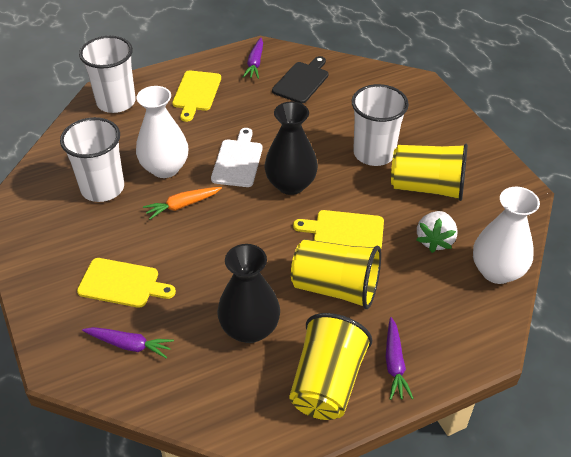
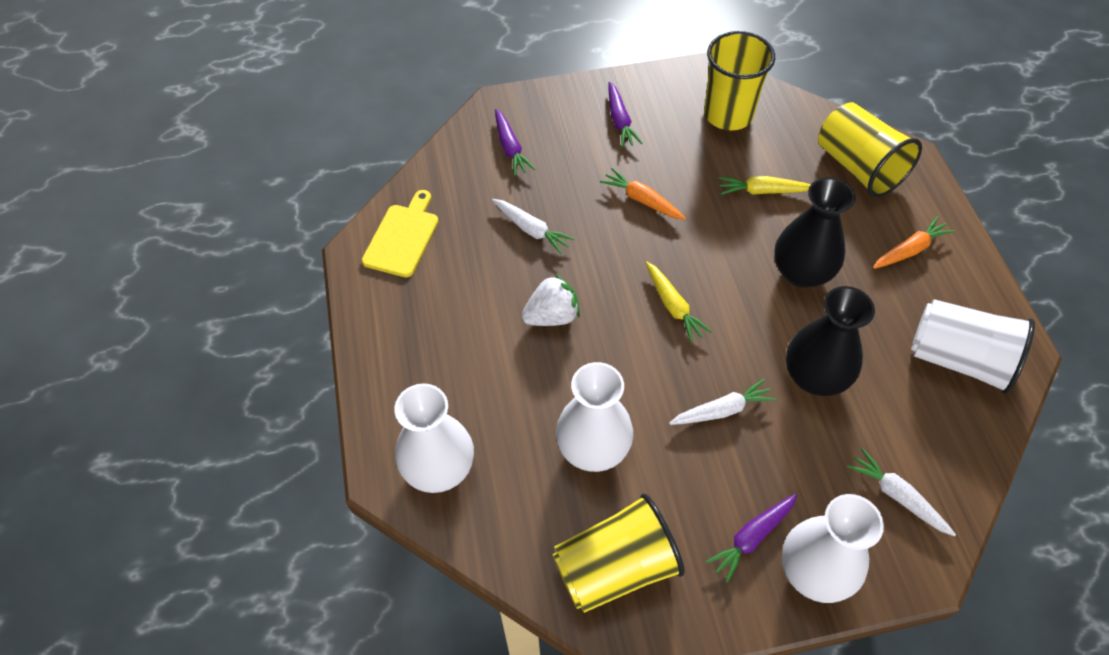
black cutting board: [272,56,329,104] = 1 -> none = 0
orange carrot: [143,187,222,220] = 1 -> [600,168,686,220] [873,216,955,269] = 2
white carrot: none = 0 -> [492,199,575,254] [669,379,776,425] [847,448,956,536] = 3
white cup: [60,117,124,202] [79,36,136,113] [352,84,409,166] = 3 -> [911,299,1035,394] = 1
white cutting board: [211,128,263,187] = 1 -> none = 0
white vase: [136,86,188,178] [473,187,540,284] = 2 -> [394,383,474,493] [556,362,633,472] [782,494,884,603] = 3
yellow carrot: none = 0 -> [646,262,712,343] [719,176,811,195] = 2
yellow cutting board: [77,258,176,308] [172,70,221,122] [293,210,384,248] = 3 -> [362,190,438,277] = 1

